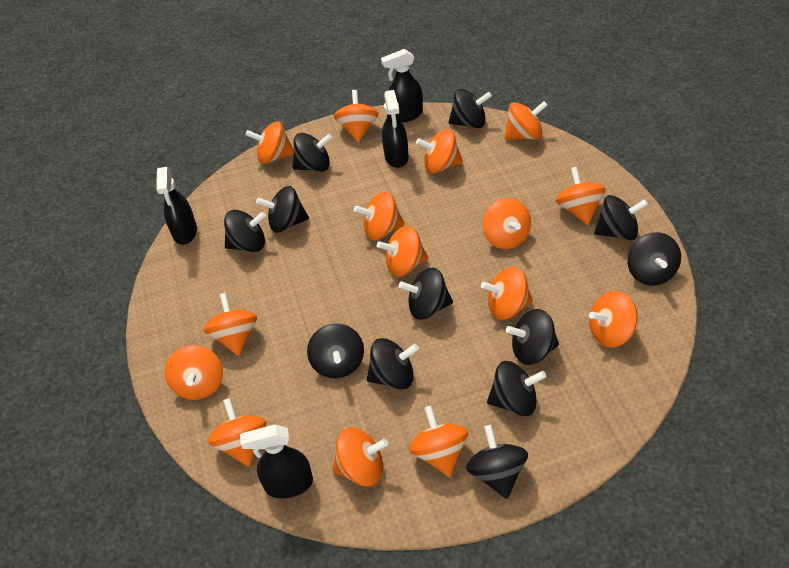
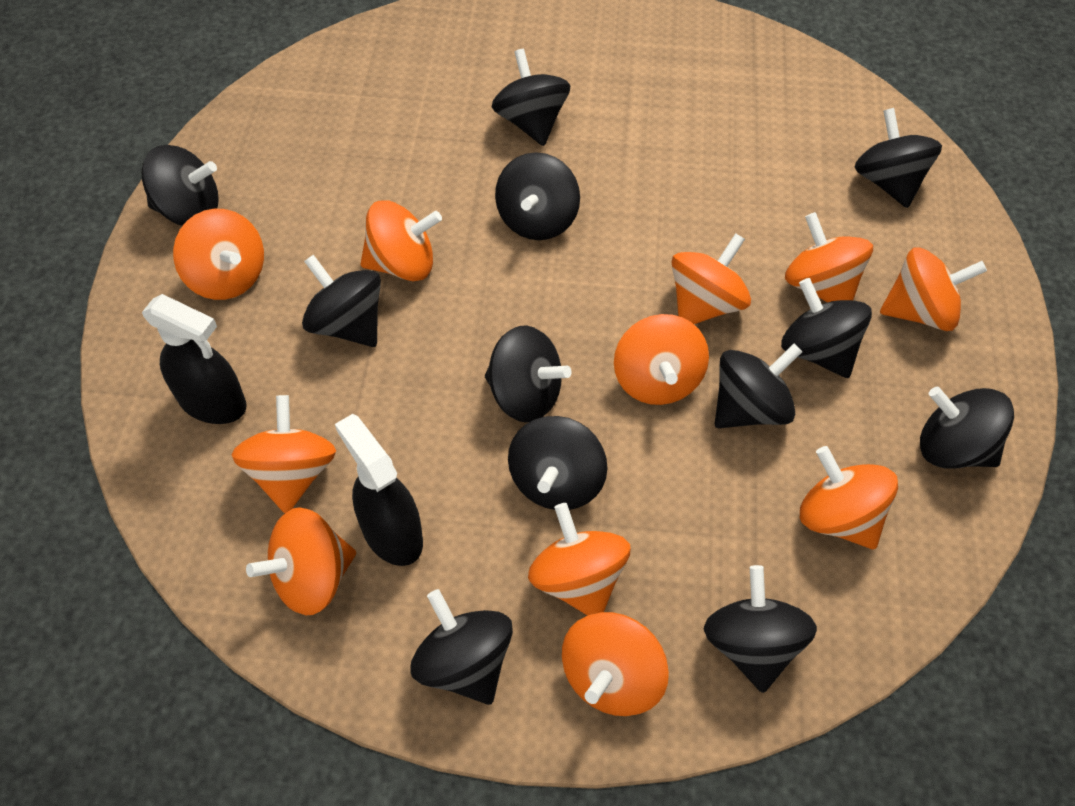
black spray bottle: [156,167,197,245] [240,424,313,498] [381,49,423,122] [382,90,409,168] = 4 -> [142,294,247,424] [335,414,423,566] = 2
orange spinning top: [165,345,223,400] [203,293,257,356] [208,398,266,467] [246,121,294,164] [333,427,389,486] [334,90,379,142] [354,192,404,240] [377,226,428,277] [409,406,468,477] [416,129,463,173] [481,267,533,320] [483,198,531,249] [504,101,548,140] [556,167,606,225] [589,291,638,348] = 15 -> [173,209,264,300] [232,395,336,513] [246,507,356,615] [361,200,442,281] [528,503,630,616] [562,612,669,716] [614,314,709,405] [672,233,751,324] [785,212,873,303] [800,446,898,549] [880,247,987,331] = 11

